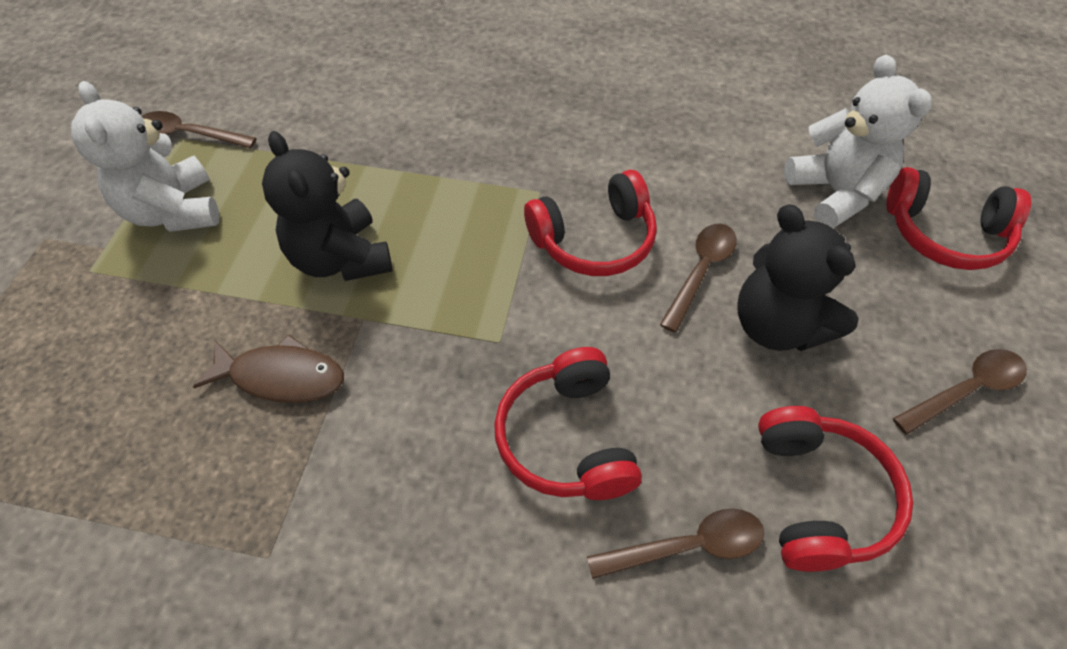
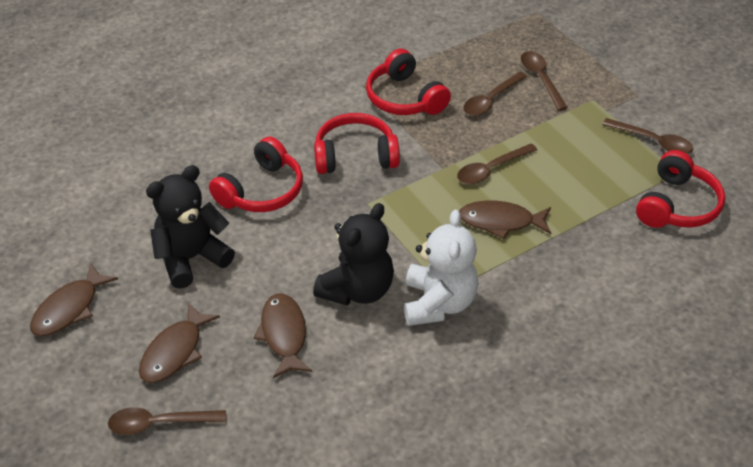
brown fish: [193,334,344,403] = 1 -> [30,262,118,336] [139,302,220,383] [254,293,313,378] [459,201,551,239] = 4
brown spoon: [142,111,256,149] [587,508,764,579] [660,224,737,333] [893,349,1027,435] = 4 -> [108,407,226,435] [457,144,537,184] [463,72,527,116] [521,51,568,111] [602,118,693,154] = 5
white teddy bear: [71,81,220,232] [784,55,932,228] = 2 -> [404,209,478,326] = 1

